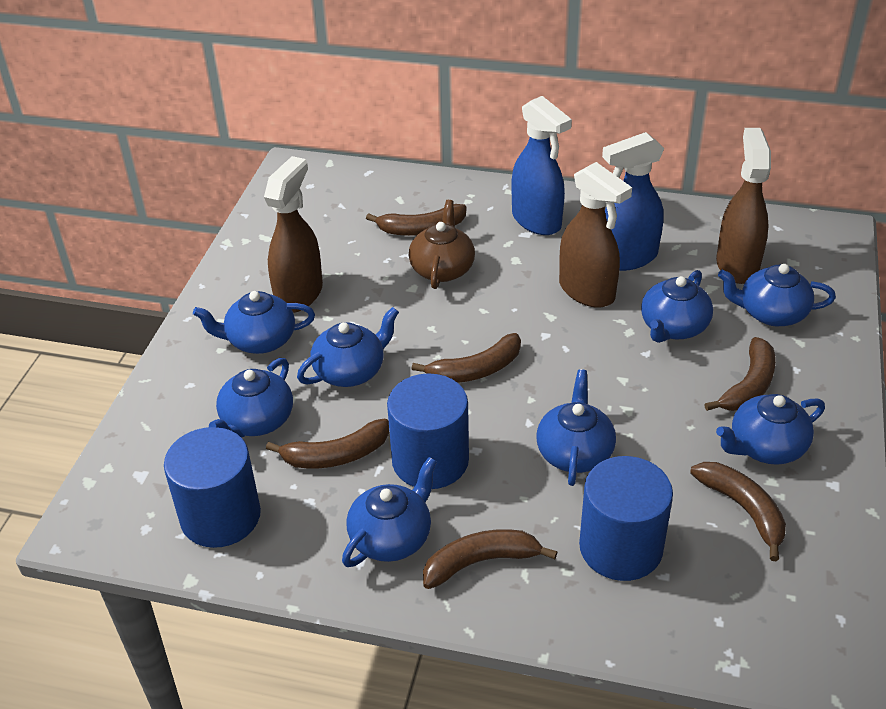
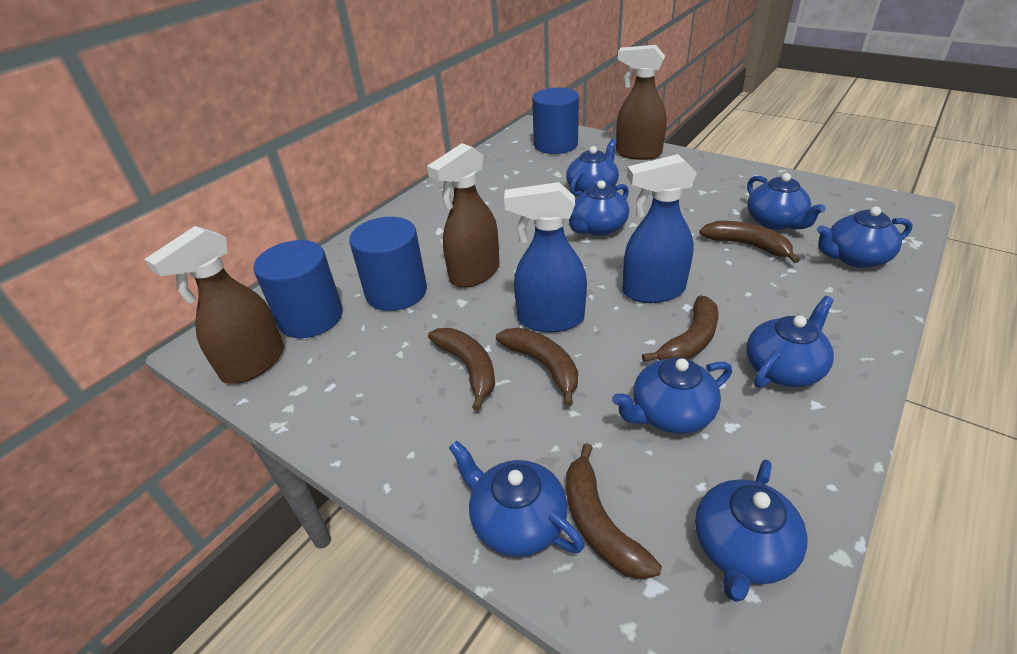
brown banana: [266,419,389,468] [366,204,467,236] [412,333,521,383] [423,529,557,589] [690,462,786,561] [704,337,776,411] = 6 -> [428,328,495,411] [496,328,578,406] [566,443,662,580] [642,296,718,362] [699,221,800,263] = 5
brown teapot: [409,200,475,289] = 1 -> none = 0

